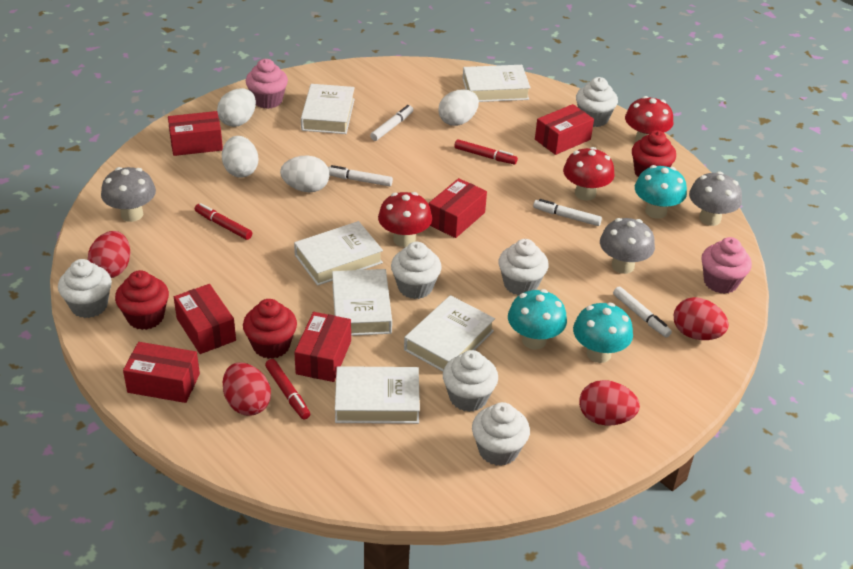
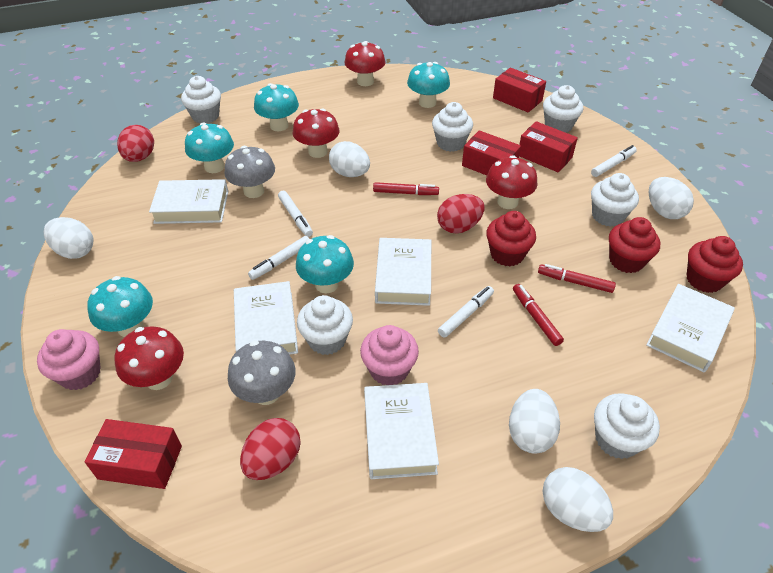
grey mushroom: [101,167,156,222] [600,218,655,274] [689,171,742,226] = 3 -> [224,146,275,198] [228,341,296,405] = 2
red box: [123,342,200,403] [168,111,223,156] [174,284,236,354] [294,312,351,382] [428,178,487,238] [535,104,594,155] = 6 -> [85,419,182,489] [462,130,521,175] [493,68,546,112] [519,121,578,173] = 4
red egg: [88,231,130,278] [223,363,271,416] [579,380,640,426] [674,297,729,340] = 4 -> [117,125,154,162] [240,418,301,480] [437,194,485,233] = 3
red mushroom: [378,192,432,247] [563,147,615,200] [625,96,673,142] = 3 -> [114,326,184,390] [293,108,339,158] [345,41,385,86] [486,155,538,209] = 4
turquoise mushroom: [508,289,567,350] [573,303,633,363] [635,165,687,219] = 3 -> [87,276,153,337] [185,122,234,173] [254,83,299,131] [296,235,354,293] [407,62,450,108] = 5
white book: [294,221,383,286] [301,84,355,134] [332,269,392,336] [335,366,420,424] [404,295,495,372] [463,65,531,102] = 6 -> [149,179,228,224] [234,281,298,355] [364,383,439,479] [375,238,431,306] [646,284,735,372] = 5
white egg: [217,88,256,127] [222,136,259,177] [280,155,329,192] [438,89,479,126] = 4 -> [44,217,93,259] [329,141,370,177] [509,389,560,454] [542,467,613,532] [649,177,694,219] = 5

